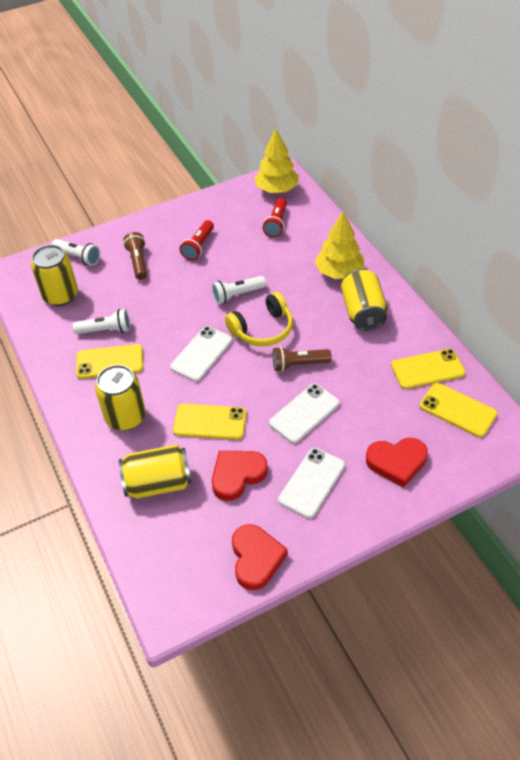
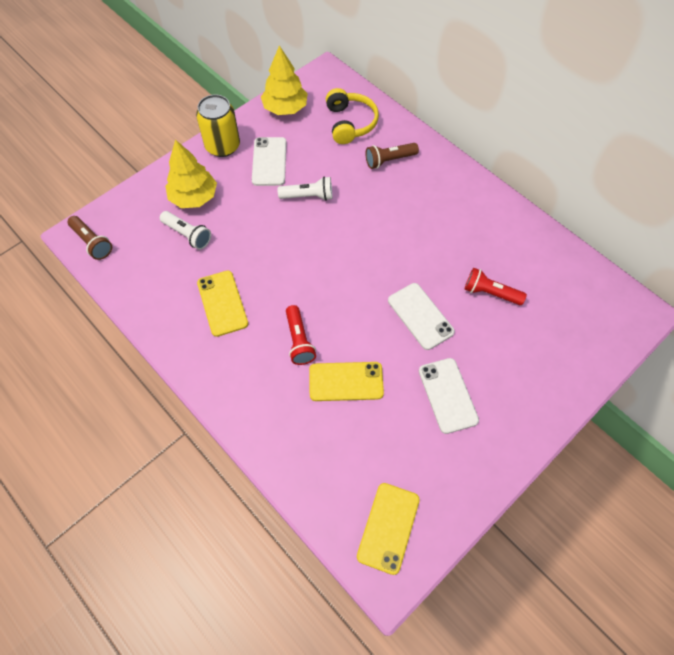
red heart: [212,451,268,501] [232,524,288,590] [366,438,428,488] = 3 -> none = 0
white flashlight: [52,239,100,266] [73,309,130,334] [212,276,266,304] = 3 -> [160,211,211,250] [278,177,332,201] = 2
yellow can: [31,245,78,306] [95,365,146,431] [119,444,192,499] [341,269,388,331] = 4 -> [196,94,240,157] = 1
yellow phone: [76,344,143,379] [173,404,247,440] [391,349,465,389] [420,383,498,437] = 4 -> [197,271,248,337] [309,362,384,401] [357,483,420,575] = 3

